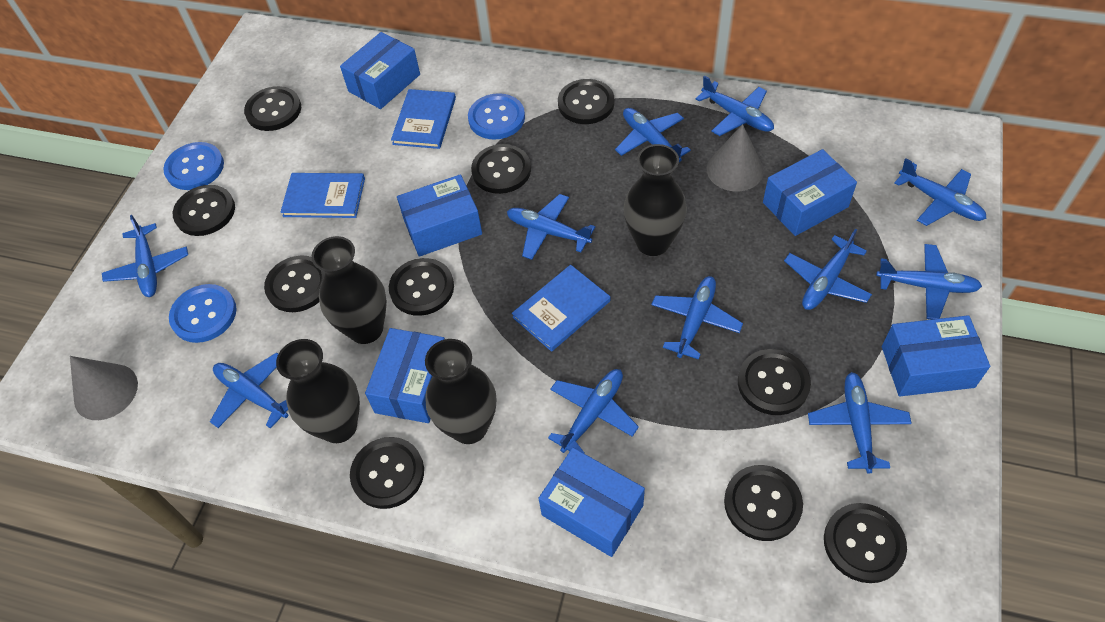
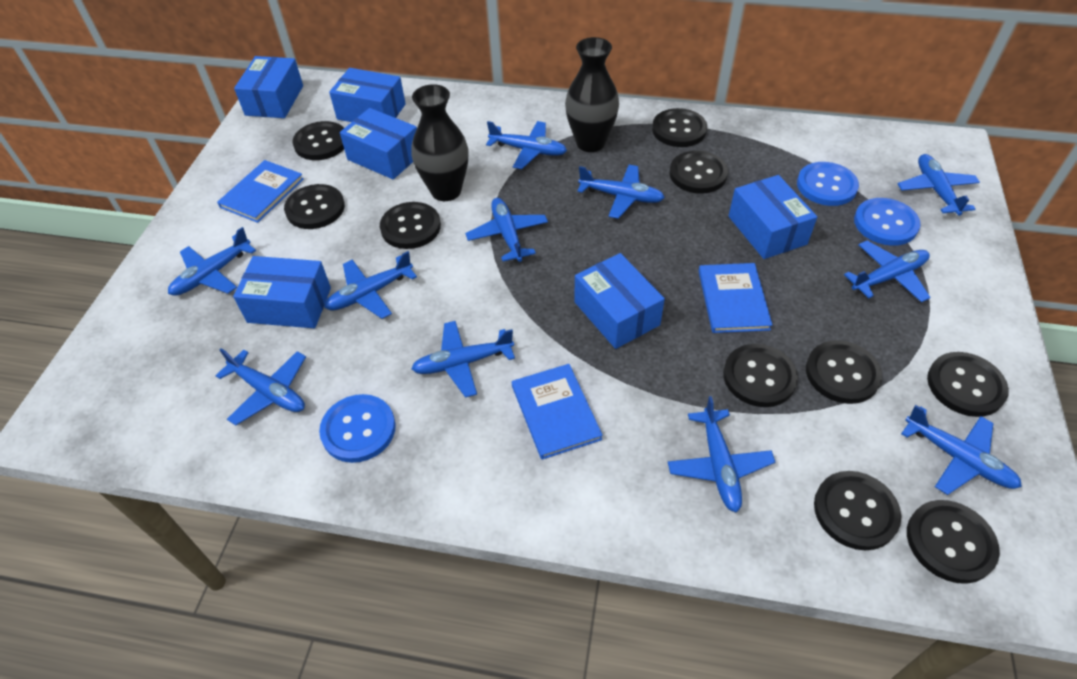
black vase: [276,339,360,443] [311,236,387,344] [425,339,496,444] [623,144,687,256] = 4 -> [411,84,469,201] [565,37,619,152] = 2
grey cone: [70,356,138,420] [707,124,764,191] = 2 -> none = 0

